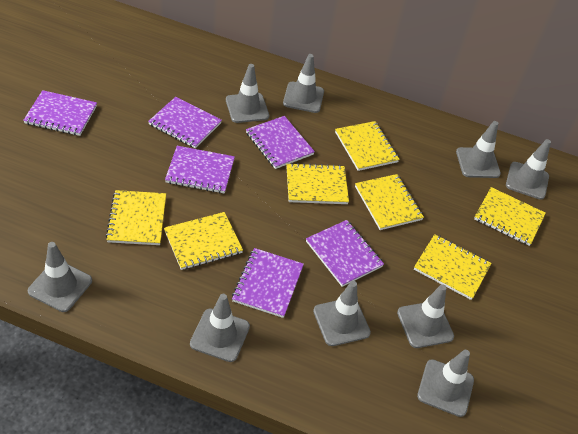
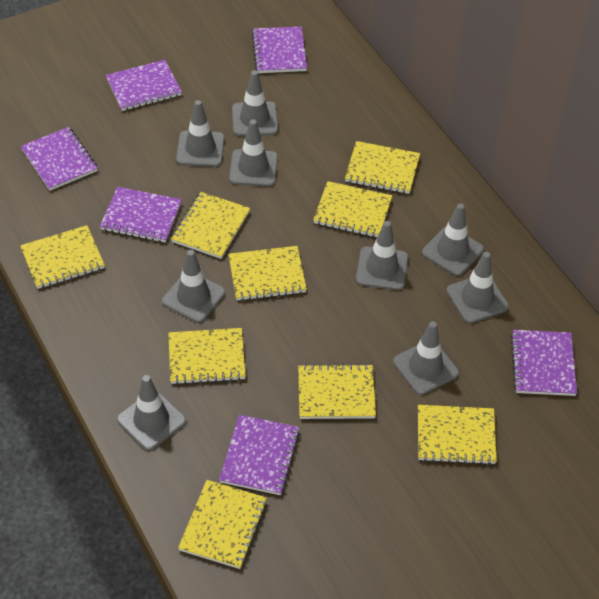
yellow notebook: [106,190,166,245] [164,212,243,270] [286,163,349,204] [335,121,400,171] [355,174,424,230] [414,234,492,300] [474,187,546,246] = 7 -> [20,225,105,289] [168,328,246,385] [171,192,250,259] [178,480,267,569] [228,246,307,301] [298,364,376,419] [313,181,392,238] [345,141,420,194] [418,405,497,465] = 9

